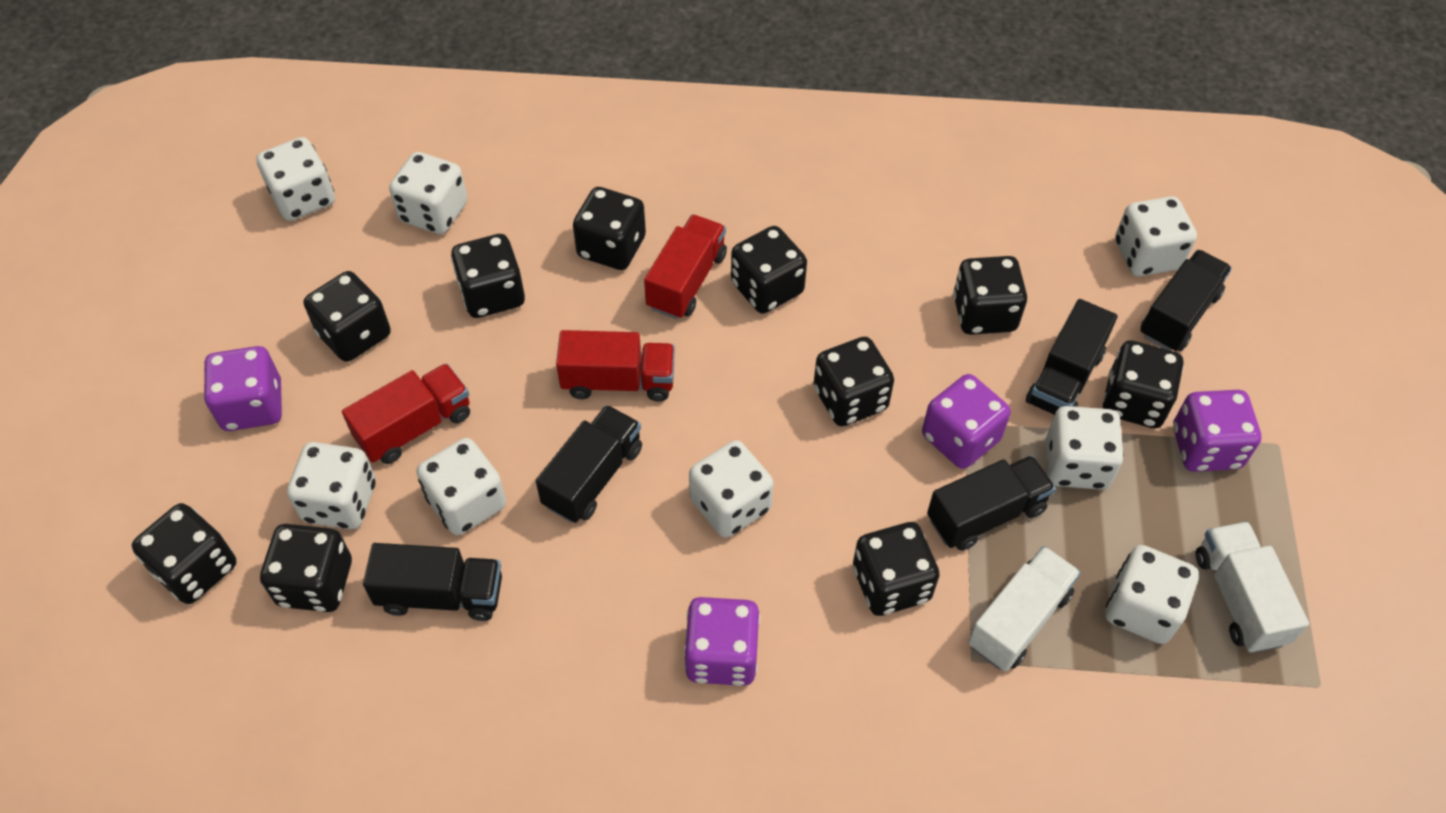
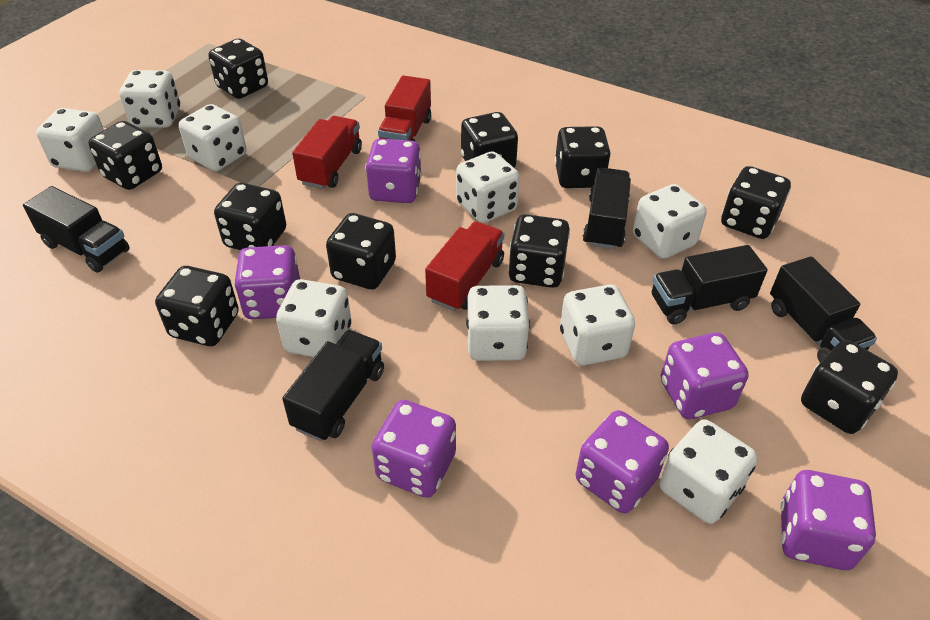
purple dice: [204,346,282,431] [684,597,760,686] [922,374,1011,469] [1173,390,1261,472] = 4 -> [234,245,300,319] [365,139,422,203] [372,400,456,498] [576,410,669,513] [661,332,749,419] [780,470,876,570] = 6
white dice: [256,137,335,221] [287,442,376,529] [389,152,467,234] [416,438,506,535] [689,440,774,538] [1046,406,1124,490] [1105,545,1199,644] [1115,196,1197,276] = 8 -> [36,108,104,172] [119,70,180,128] [179,104,247,171] [276,279,351,357] [456,151,520,223] [466,285,530,361] [560,284,635,366] [633,184,707,259] [659,419,758,524] = 9
white truck: [968,546,1081,671] [1196,522,1309,653] = 2 -> none = 0

